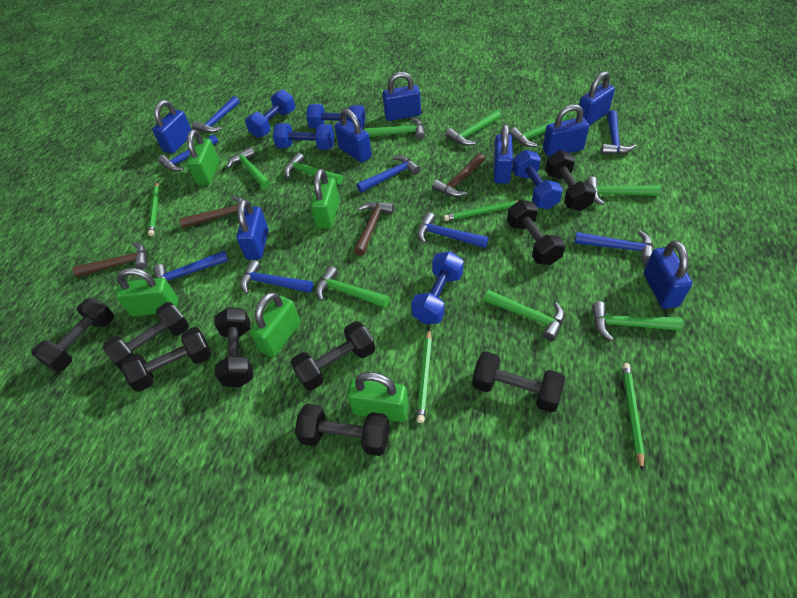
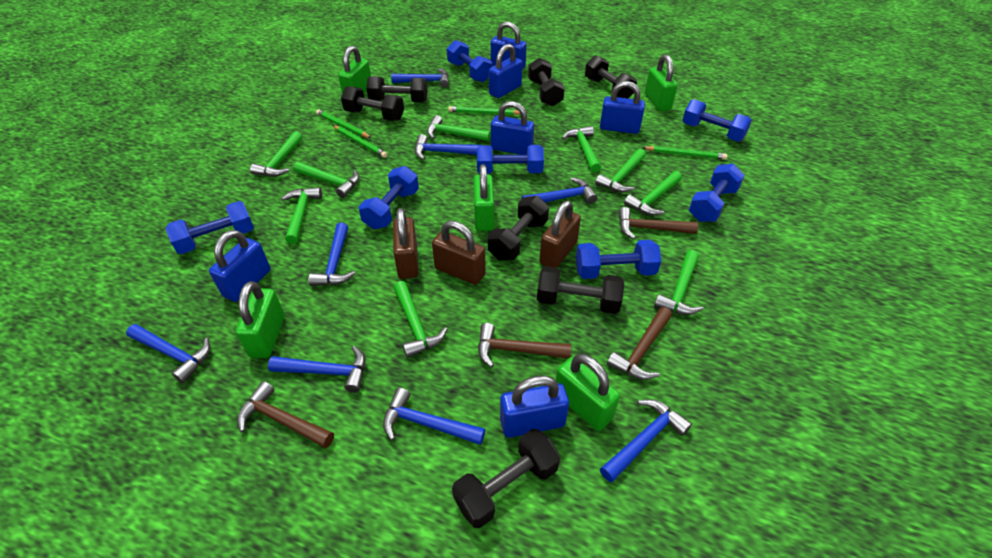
black dumbbell: [32,298,114,372] [103,302,189,371] [121,327,211,392] [214,307,253,387] [290,321,375,391] [295,403,389,456] [472,351,565,413] [507,200,565,265] [545,150,596,211] = 9 -> [341,86,404,121] [366,76,428,102] [452,429,561,528] [488,196,549,260] [528,57,565,106] [537,266,624,314] [585,55,637,98] = 7
blue dumbbell: [245,89,295,138] [273,123,334,150] [306,104,365,129] [411,251,463,324] [512,150,563,210] = 5 -> [165,201,254,254] [359,166,419,229] [447,40,492,82] [477,145,544,174] [576,240,661,279] [682,99,752,142] [689,164,745,222] = 7
blue padlock: [152,100,192,154] [236,199,269,260] [335,108,372,163] [382,72,421,121] [494,124,513,183] [543,104,589,157] [576,71,615,126] [644,240,692,309] = 8 -> [209,230,271,302] [489,44,522,98] [491,22,527,70] [491,101,534,155] [500,375,569,438] [600,81,645,134] = 6
brown padlock: none = 0 -> [393,208,419,279] [432,221,486,285] [539,201,581,268] = 3

